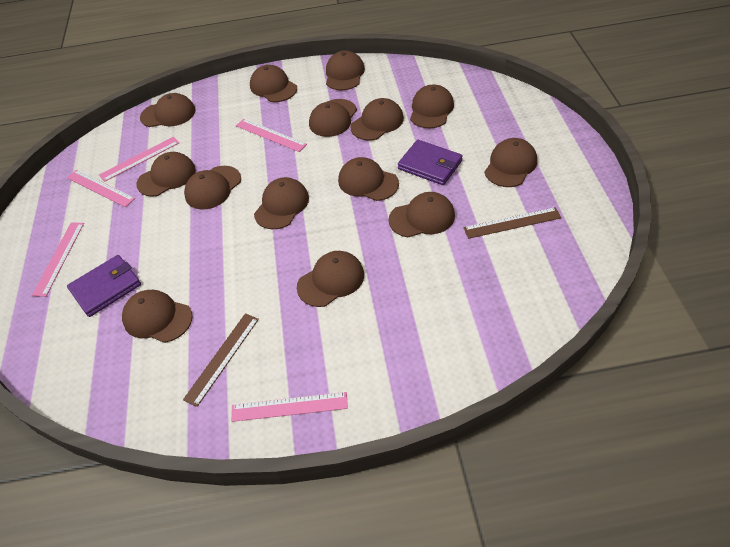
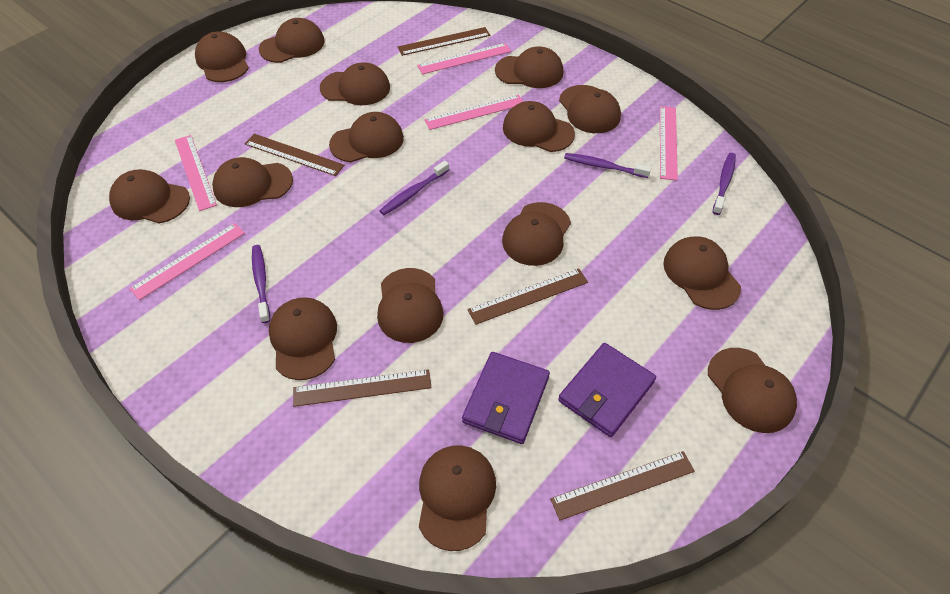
brown cap: [122,290,193,343] [136,152,196,197] [140,93,195,127] [184,166,241,210] [250,65,297,102] [254,177,309,229] [297,251,364,307] [309,99,357,137] [326,50,365,91] [338,157,399,201] [350,98,404,140] [389,192,455,237] [410,84,454,128] [484,138,537,187] = 14 -> [109,169,190,223] [195,32,249,82] [212,157,293,207] [259,18,325,63] [269,297,337,380] [320,62,390,105] [329,112,404,162] [377,268,443,343] [419,445,496,551] [495,46,563,88] [502,202,571,266] [503,101,575,152] [559,85,621,133] [663,237,741,310] [708,348,797,433] = 15
brown ruler: [183,313,259,407] [463,207,561,239] = 2 -> [245,134,345,176] [293,369,432,407] [398,27,490,56] [467,268,588,325] [550,451,695,520] = 5
purple toothbrush: none = 0 -> [252,245,270,323] [380,161,449,215] [564,153,651,178] [713,153,736,215] = 4

